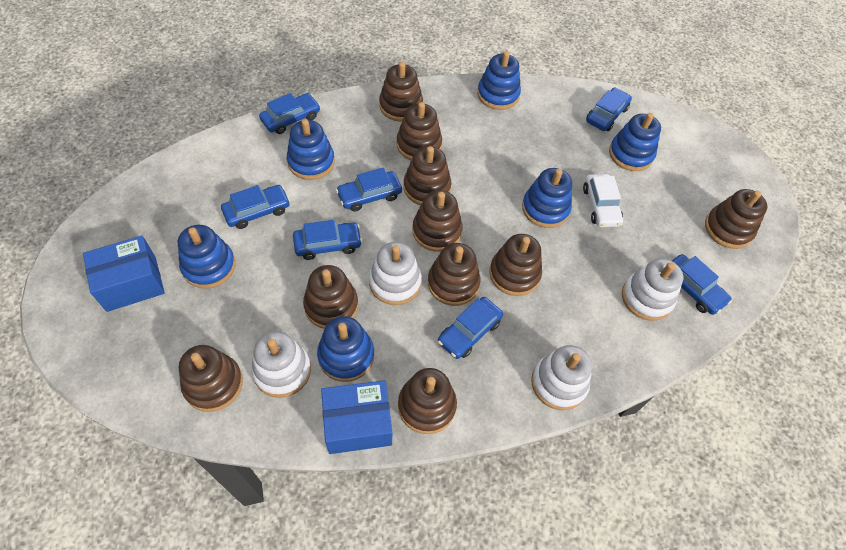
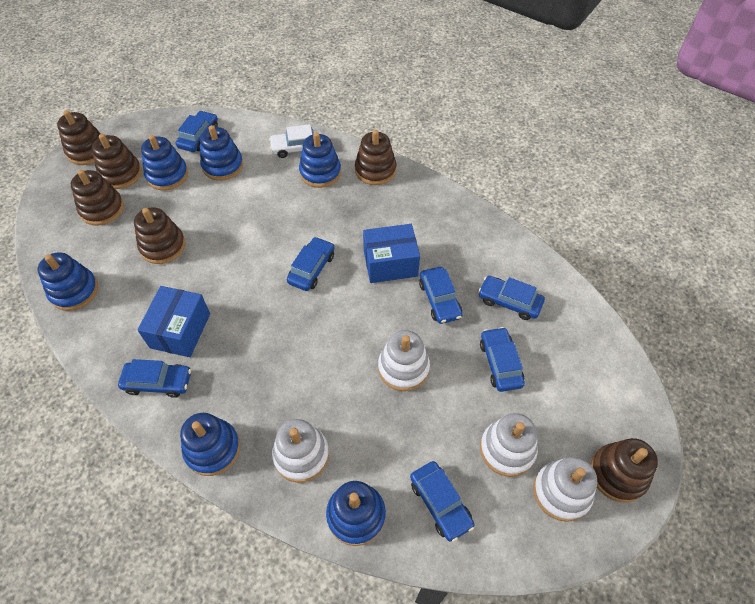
brown stacking toy: [179,345,243,412] [303,265,358,329] [379,62,423,122] [397,102,442,160] [398,368,457,434] [404,146,451,205] [412,190,463,252] [428,243,481,306] [489,234,542,296] [705,189,767,249] = 10 -> [57,110,101,165] [71,170,124,226] [92,134,142,189] [134,207,186,264] [355,130,396,185] [590,438,658,503] = 6

